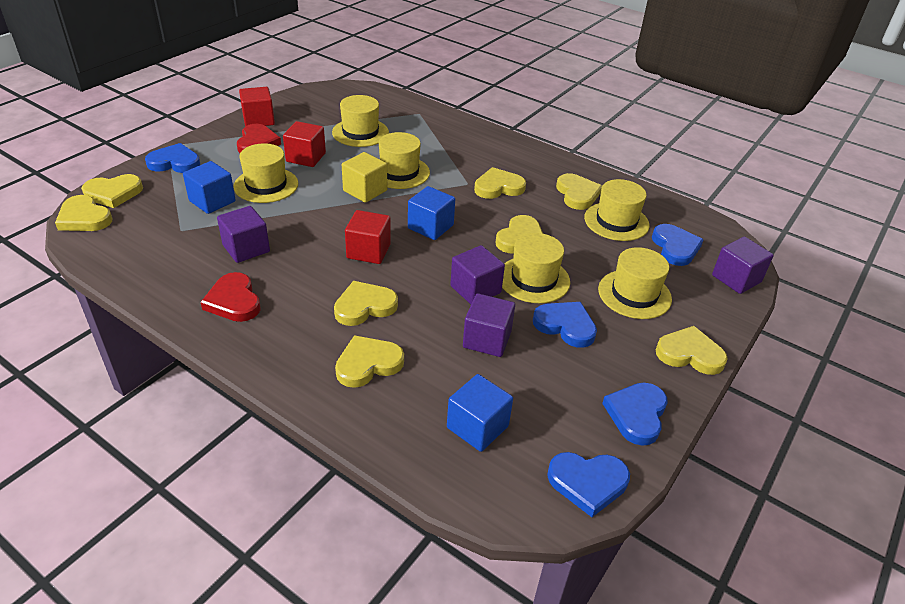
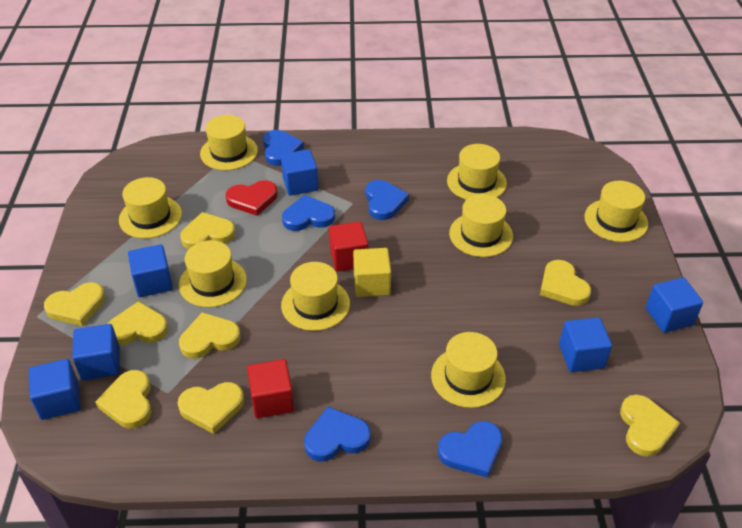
blue cube: [183,161,236,214] [408,186,455,240] [447,374,513,452] = 3 -> [29,359,81,420] [72,324,120,380] [128,244,173,297] [281,149,318,196] [559,317,612,372] [646,278,703,333] = 6
purple cube: [217,206,270,263] [450,245,505,304] [463,293,515,357] [712,237,774,294] = 4 -> none = 0
red cube: [239,87,275,126] [283,121,326,167] [345,210,391,264] = 3 -> [247,359,294,418] [329,222,368,272] = 2
red heart: [200,272,261,322] [237,124,281,153] = 2 -> [226,180,278,216] = 1
yellow hat: [233,143,298,203] [332,95,389,147] [379,132,430,189] [502,233,570,303] [584,179,650,241] [598,247,672,319] = 6 -> [119,177,182,239] [179,240,247,308] [200,115,258,170] [281,262,350,331] [431,332,506,408] [447,144,507,200] [449,194,513,257] [584,181,648,242] = 8

